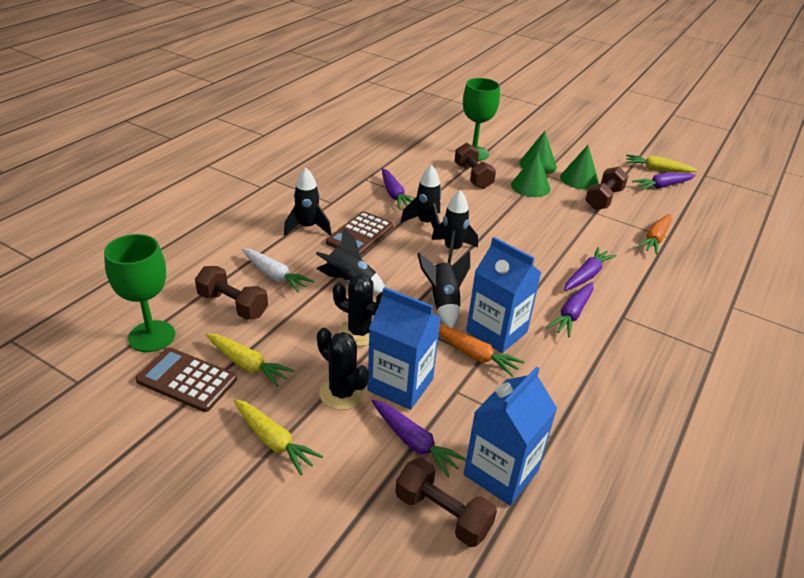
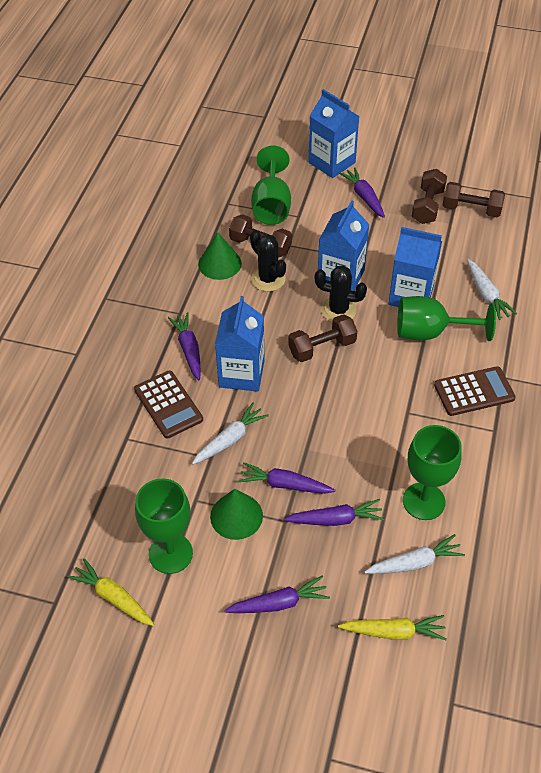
black rocket: [284,168,332,236] [316,227,385,295] [401,165,442,229] [418,252,470,328] [431,190,478,263] = 5 -> none = 0
blue carton: [367,287,441,410] [464,366,557,506] [466,237,541,353] = 3 -> [215,296,265,392] [309,89,360,178] [318,200,370,291] [388,227,442,307] = 4
green cone: [511,151,550,197] [519,131,557,174] [560,145,599,189] = 3 -> [198,232,242,280] [210,489,263,540] = 2
green goblet: [104,234,175,352] [463,78,500,161] = 2 -> [135,478,193,574] [251,145,291,225] [397,296,496,341] [403,425,462,520] = 4
orange carrot: [439,325,525,377] [637,214,672,254] = 2 -> none = 0
white carrot: [242,248,314,292] = 1 -> [192,403,269,465] [364,534,465,574] [467,259,517,320] = 3
yellow carrot: [206,333,295,387] [234,399,323,475] [626,154,698,173] = 3 -> [67,558,154,626] [338,615,447,640] = 2

